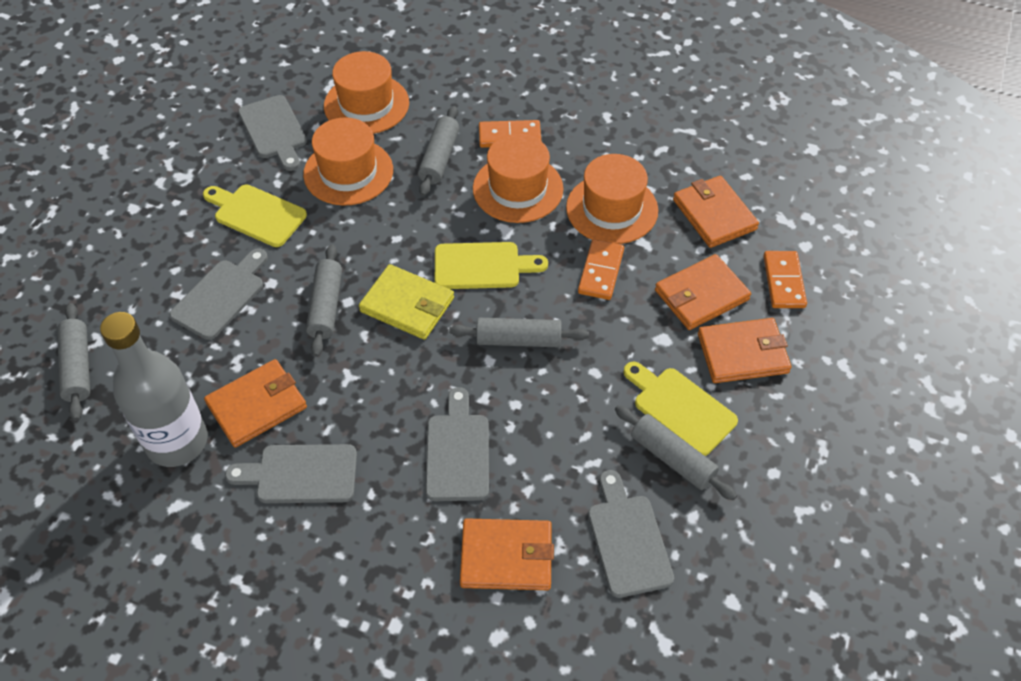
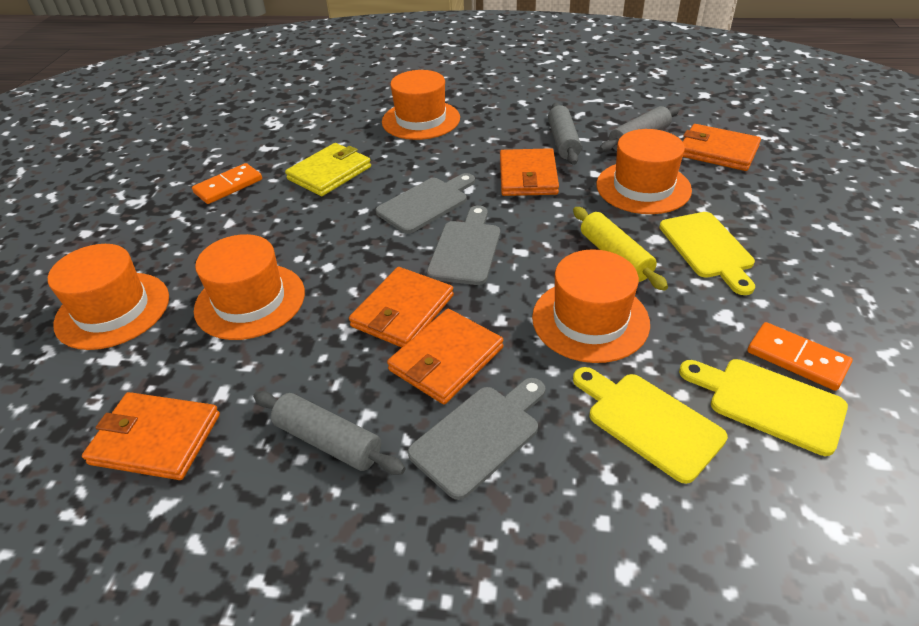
grey bottle: [100,312,208,467] = 1 -> none = 0
grey cutting board: [170,248,268,340] [225,444,357,503] [238,95,307,171] [426,387,489,501] [588,470,674,598] = 5 -> [376,173,475,234] [408,378,546,500] [427,205,500,285] = 3
grey rolling pin: [57,303,90,421] [306,244,342,357] [418,106,460,196] [449,318,589,347] [615,405,737,500] = 5 -> [253,391,405,475] [548,103,582,165] [599,106,679,152] = 3
orange domino: [479,120,541,148] [578,239,624,300] [763,251,807,308] = 3 -> [192,163,262,204] [747,322,853,391] = 2
orange hat: [303,117,393,206] [324,51,409,134] [473,134,564,223] [566,154,658,244] = 4 -> [48,244,169,350] [194,234,305,340] [382,70,460,140] [532,249,650,363] [596,129,692,214] = 5
yellow rolling pin: none = 0 -> [573,207,668,291] = 1

